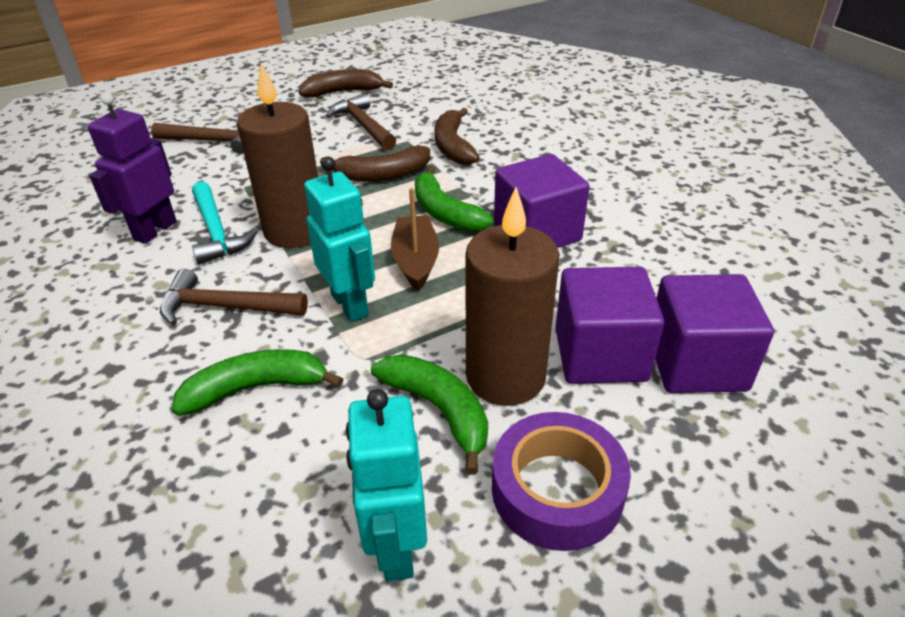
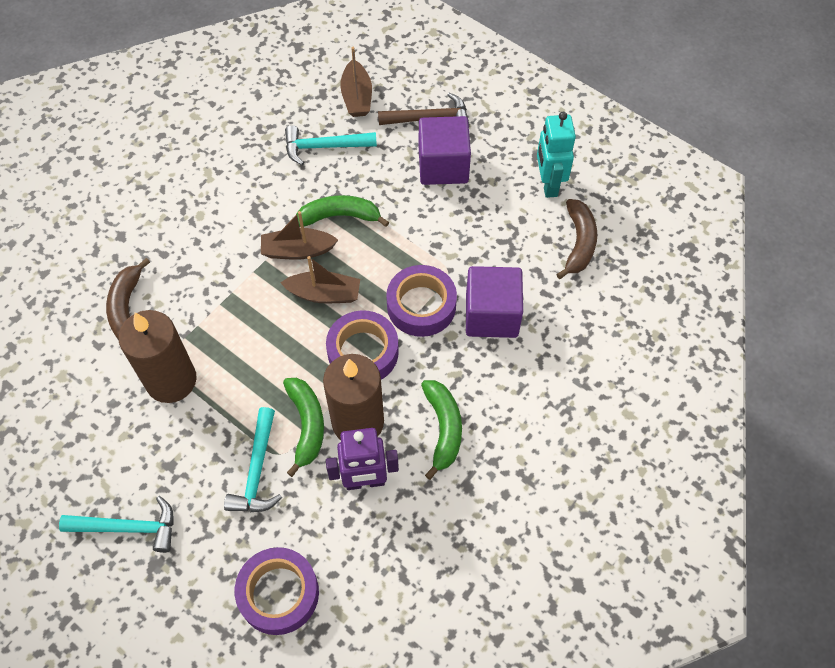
brown banana: [299,69,393,98] [320,146,430,182] [435,108,479,165] = 3 -> [106,258,150,341] [556,199,597,279] = 2
brown boat: [391,188,439,291] = 1 -> [261,211,338,260] [280,256,360,303] [340,47,372,117] = 3
brown hammer: [151,123,244,154] [160,269,308,325] [326,93,396,150] = 3 -> [378,93,470,126] = 1
purple cube: [494,154,590,248] [555,267,664,384] [655,274,774,393] = 3 -> [419,116,471,185] [466,266,523,338] = 2
purple tape: [492,412,631,551] = 1 -> [235,547,319,635] [326,310,399,380] [386,265,457,337] = 3
turquoise hammer: [192,181,258,265] = 1 -> [59,496,174,553] [224,407,282,512] [285,125,377,165] = 3
turquoise robot: [304,156,375,322] [346,389,427,581] = 2 -> [537,112,576,198] = 1

